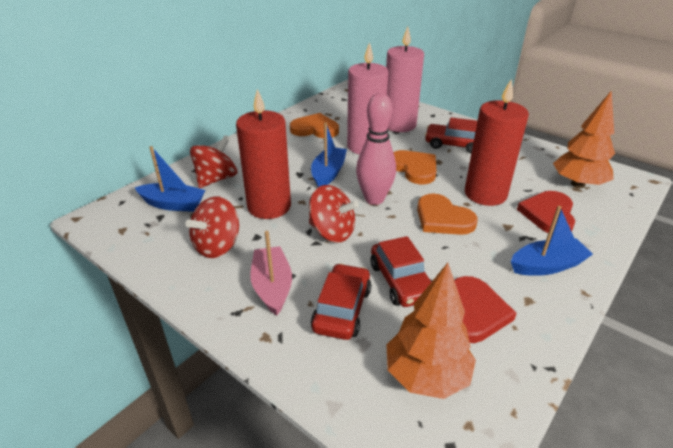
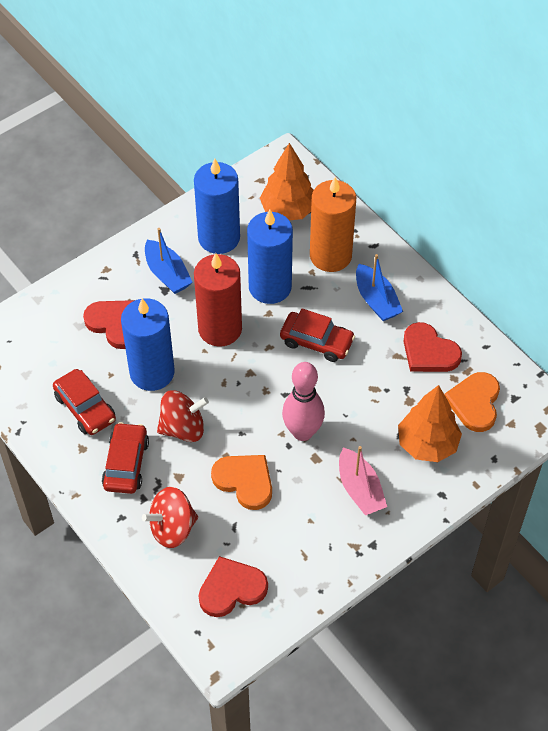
blue boat: [134,146,205,212] [311,123,347,187] [511,206,593,276] = 3 -> [145,228,193,294] [356,254,403,321] = 2
blue candle: none = 0 -> [121,298,175,391] [194,159,240,254] [247,209,293,304] = 3
orange candle: none = 0 -> [310,177,356,272] = 1
orange heart: [290,113,339,138] [393,150,436,184] [417,194,478,235] = 3 -> [211,455,272,510] [444,372,500,432] = 2
pink candle: [347,42,389,155] [386,27,424,132] = 2 -> none = 0
red candle: [236,89,291,219] [465,79,529,206] = 2 -> [194,253,242,347] = 1
red heart: [454,276,517,343] [517,191,575,233] = 2 -> [83,300,135,349] [199,556,268,617] [403,322,462,372] = 3
red spinning top: [185,196,239,258] [190,135,237,188] [309,185,359,243] = 3 -> [142,487,198,548] [157,390,209,442] = 2

